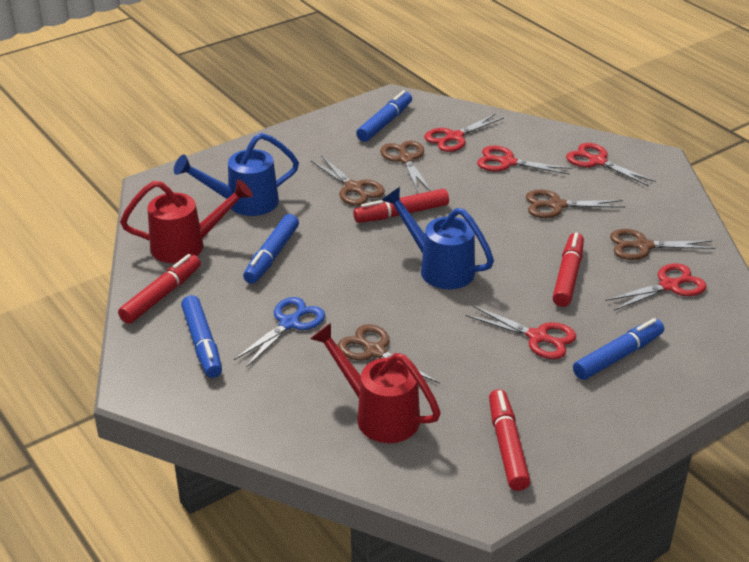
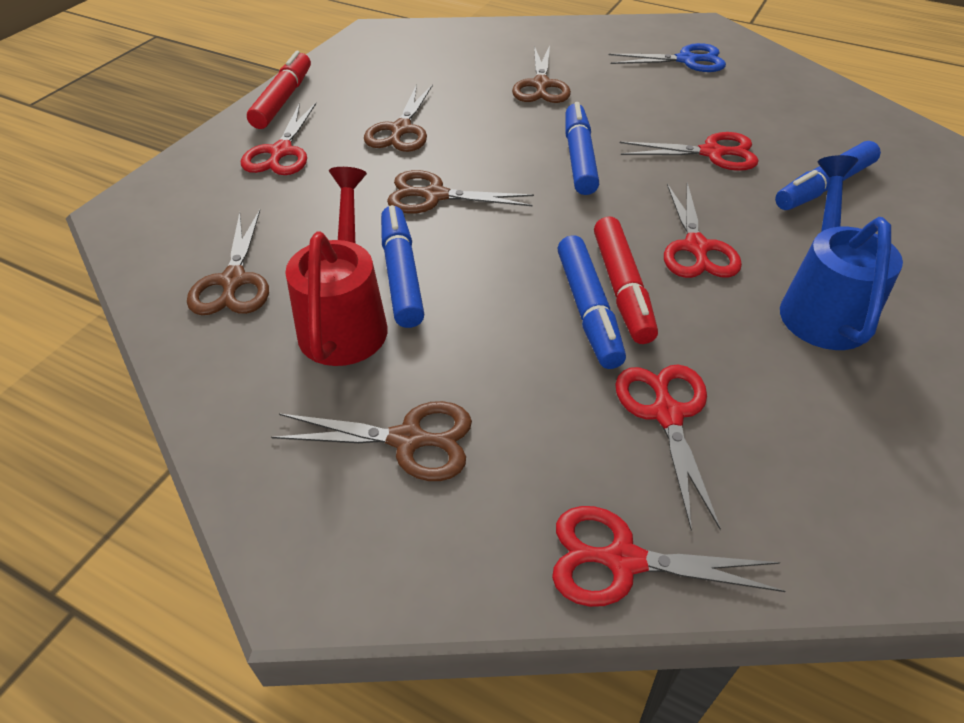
blue watering can: [174,133,299,216] [382,187,494,289] = 2 -> [780,155,903,350] = 1
red marker: [118,254,201,324] [353,189,449,223] [489,389,531,491] [553,232,584,307] = 4 -> [247,51,311,129] [594,216,658,344] = 2
red watering can: [120,179,253,263] [310,323,441,443] = 2 -> [285,167,388,366] = 1

